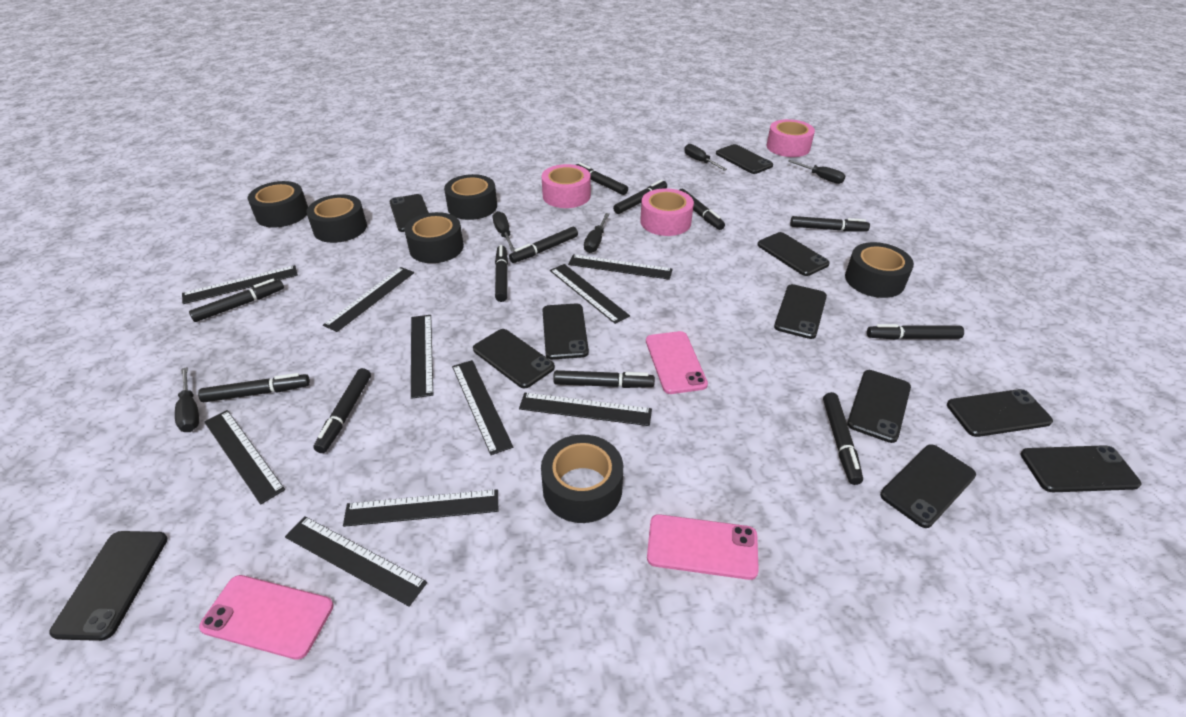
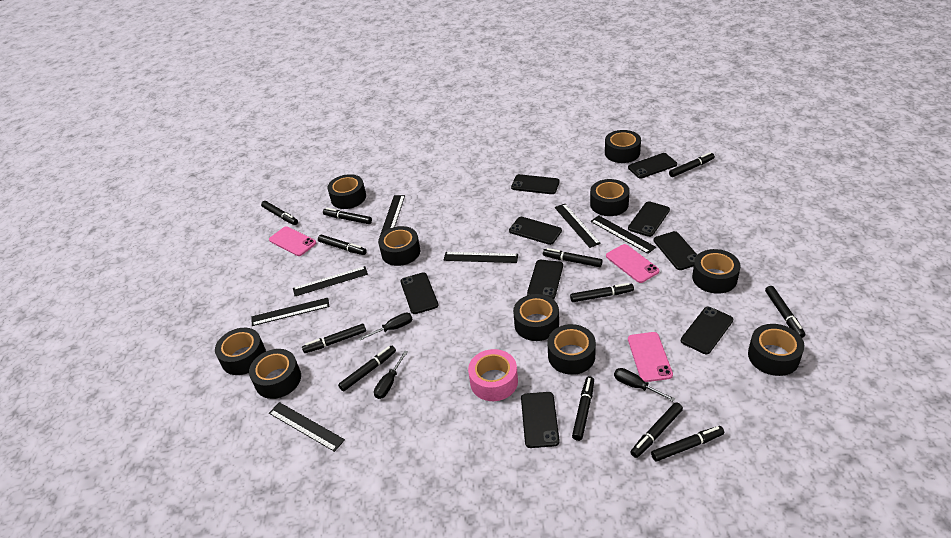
black phone: [49,531,168,641] [389,194,429,232] [473,329,555,389] [542,304,589,360] [716,144,773,174] [757,232,830,276] [774,284,827,339] [847,370,911,443] [880,444,976,528] [947,389,1053,437] [1020,445,1141,492] = 11 -> [401,273,439,314] [509,217,562,245] [511,174,560,194] [521,392,560,448] [527,260,563,299] [628,153,677,178] [628,201,670,237] [654,231,697,270] [681,307,733,354] = 9
black ruler: [182,265,298,304] [204,410,285,504] [285,516,427,607] [323,267,414,332] [343,489,498,527] [411,315,433,399] [452,360,513,455] [519,393,652,426] [550,264,630,324] [568,254,673,280] = 10 -> [251,298,330,326] [269,402,345,452] [293,266,368,296] [380,195,405,236] [443,252,518,263] [555,204,601,248] [591,215,656,254] = 7
black screwdriver: [175,367,199,432] [493,211,515,251] [584,213,610,253] [684,144,727,171] [788,160,846,184] = 5 -> [358,313,413,341] [374,351,408,399] [614,368,675,402] = 3
black tape: [248,181,308,228] [306,194,367,243] [404,212,464,263] [444,174,497,220] [541,434,623,523] [845,242,914,298] = 6 -> [215,328,266,375] [249,349,301,399] [327,174,366,209] [378,226,420,266] [513,294,559,341] [548,324,596,375] [590,179,630,216] [605,130,641,163] [692,249,741,294] [748,324,805,376] = 10
pink tape: [541,164,591,208] [640,188,694,236] [767,119,815,157] = 3 -> [468,349,518,401] = 1

